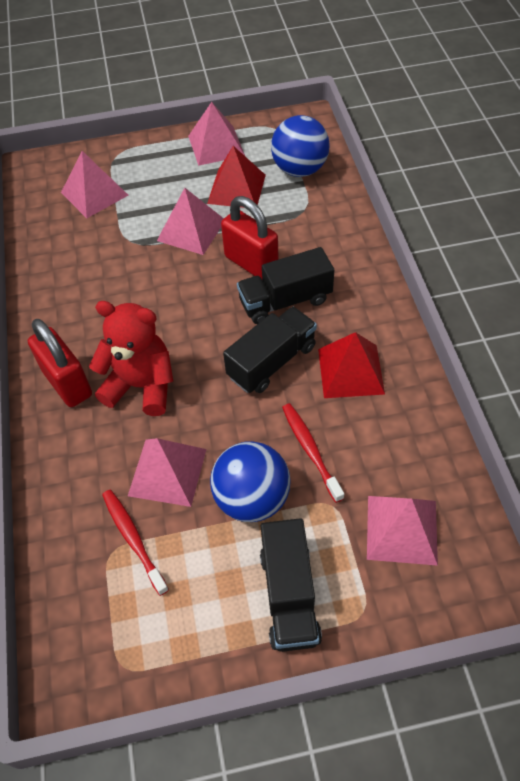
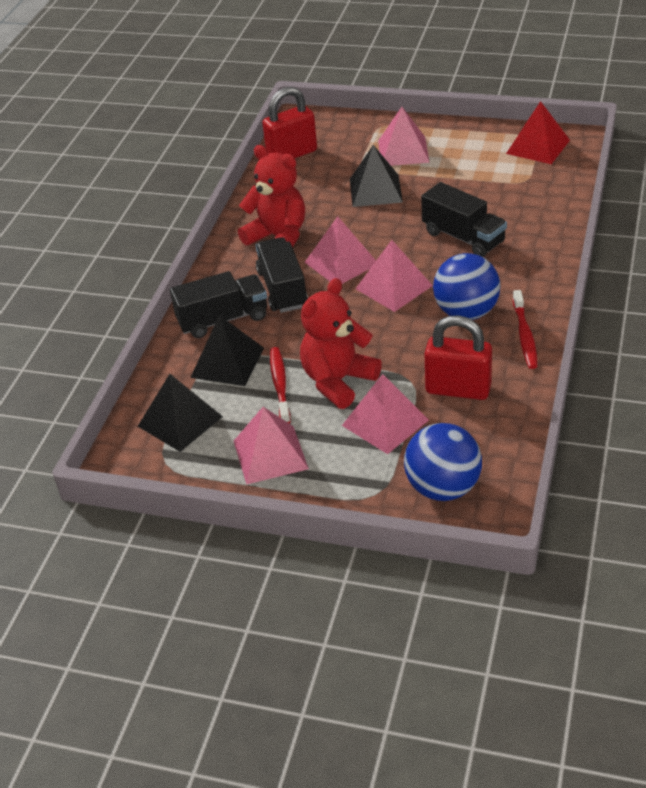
black pyramid: none = 0 -> [138,374,223,452] [190,315,264,386] [350,145,403,207] = 3
red pyramid: [207,146,266,208] [318,332,385,398] = 2 -> [506,101,570,164] = 1
red teddy bear: [89,301,173,416] = 1 -> [238,145,305,248] [300,278,382,409] = 2

